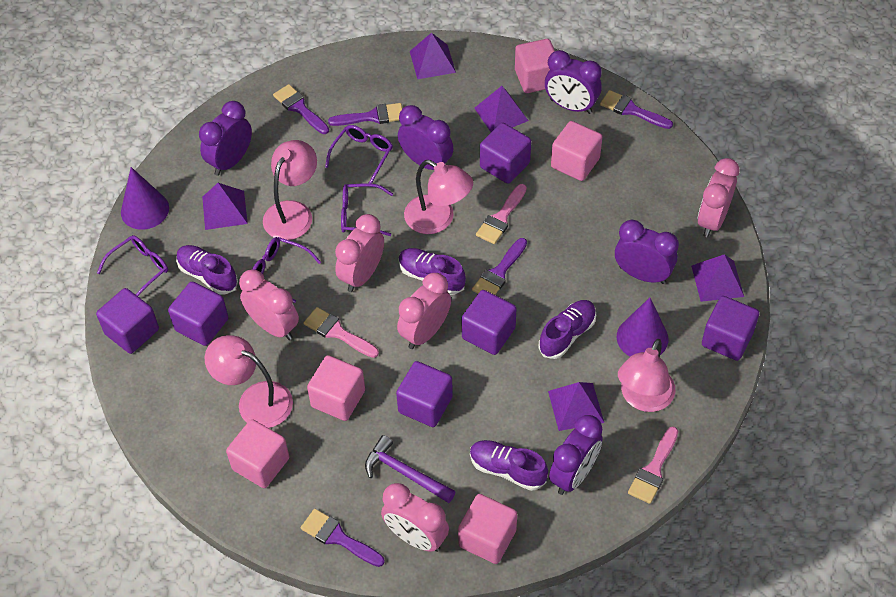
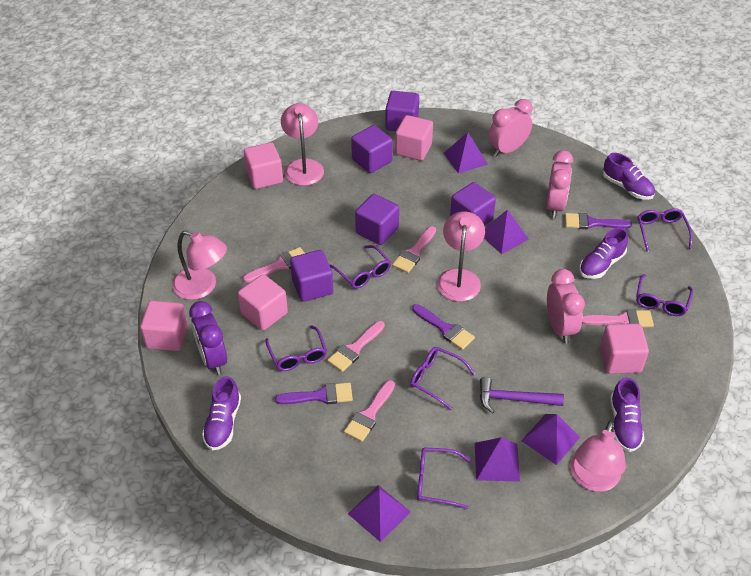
pink brush: [304,307,379,358] [476,184,527,244] [628,427,678,504] = 3 -> [243,247,305,283] [327,321,385,372] [344,380,395,442] [392,226,436,273] [582,309,654,327] = 5
pink clock: [239,269,299,340] [335,214,384,292] [381,483,449,552] [397,273,451,349] [698,158,739,237] = 5 -> [488,99,533,157] [546,150,573,218] [547,269,585,343] = 3
purple brush: [273,84,329,134] [301,509,385,567] [328,103,402,126] [472,238,527,295] [600,90,673,129] = 5 -> [275,383,353,404] [412,304,475,350] [565,213,632,229] = 3
purple clock: [199,101,252,176] [398,105,454,170] [545,50,602,114] [549,415,603,495] [615,220,679,284] = 5 -> [189,301,227,375] = 1
purple cone: [121,167,169,230] [617,298,668,357] = 2 -> none = 0
purple cube: [96,288,159,354] [168,282,228,346] [396,361,453,427] [461,290,516,355] [480,123,531,184] [702,296,759,361] = 6 -> [290,250,333,302] [351,125,393,173] [355,194,399,245] [385,91,419,131] [450,182,496,226] = 5
purple glasses: [97,235,168,296] [253,237,321,303] [325,125,393,184] [341,183,393,236] = 4 -> [266,325,327,371] [330,245,391,289] [410,347,475,410] [417,447,471,509] [636,274,693,316] [637,208,693,252] = 6

